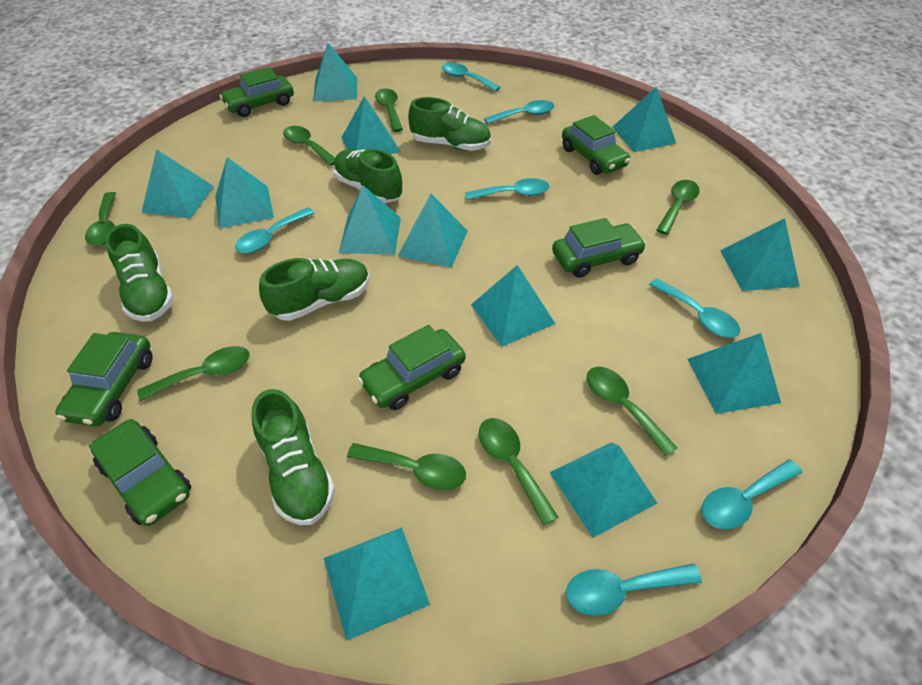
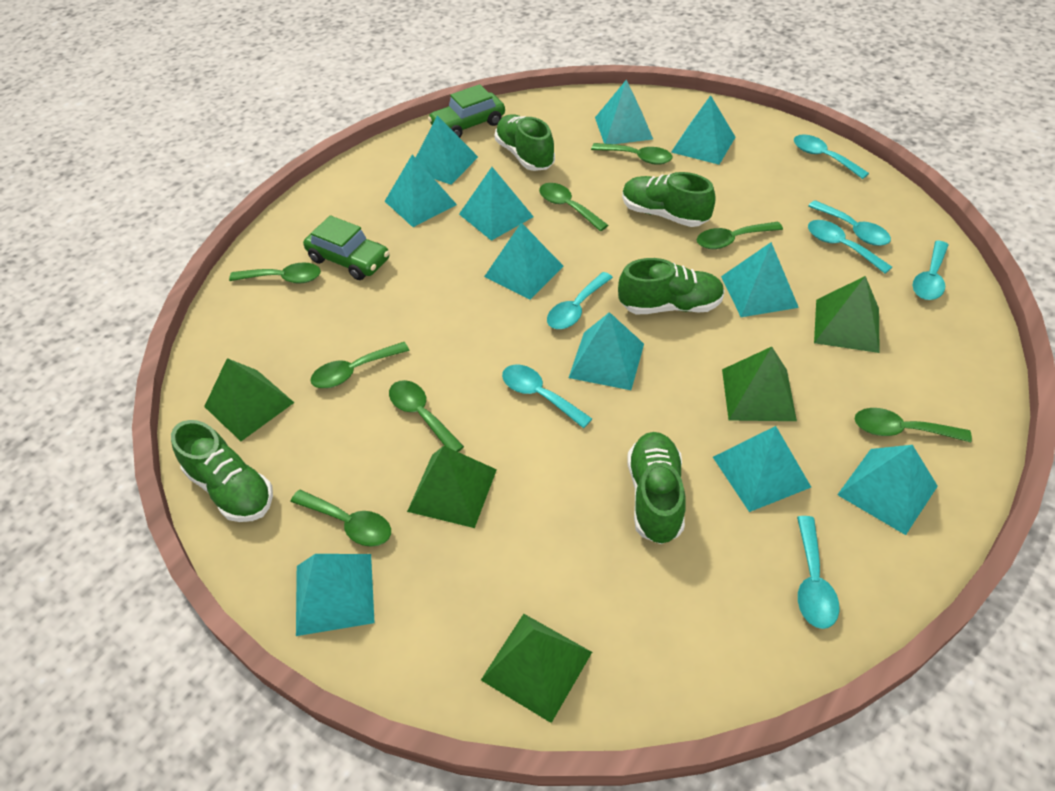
green car: [55,332,153,426] [89,419,191,526] [220,67,294,117] [357,325,466,410] [552,218,646,278] [562,115,631,175] = 6 -> [303,215,390,280] [428,84,505,138] = 2
green pyramid: none = 0 -> [204,358,294,441] [407,446,497,528] [481,614,592,723] [722,347,797,421] [814,276,880,353] = 5
turquoise pyramid: [142,149,214,219] [215,157,274,229] [313,43,357,102] [324,527,430,641] [339,185,401,255] [341,96,401,154] [398,194,468,267] [471,265,555,347] [550,442,657,538] [613,87,676,152] [688,333,781,414] [720,218,800,291] = 12 -> [296,554,375,636] [385,155,457,227] [416,115,478,185] [459,167,534,241] [484,223,564,299] [569,312,644,390] [595,79,653,144] [671,95,735,165] [713,426,811,512] [721,242,799,317] [837,445,938,535] = 11

